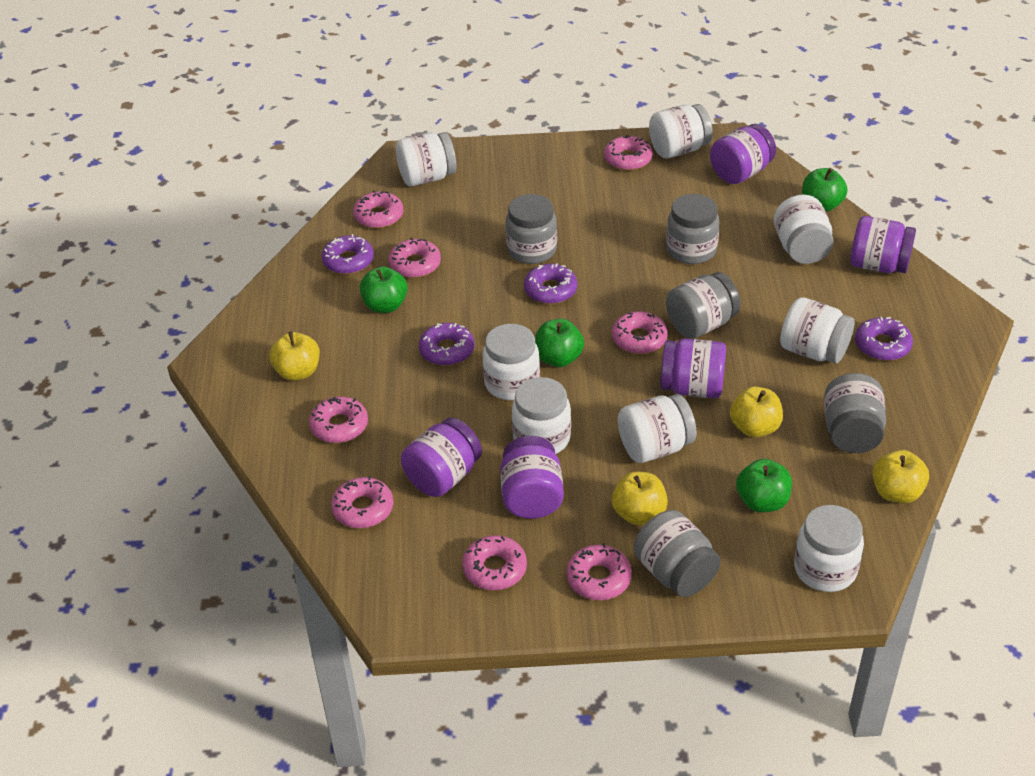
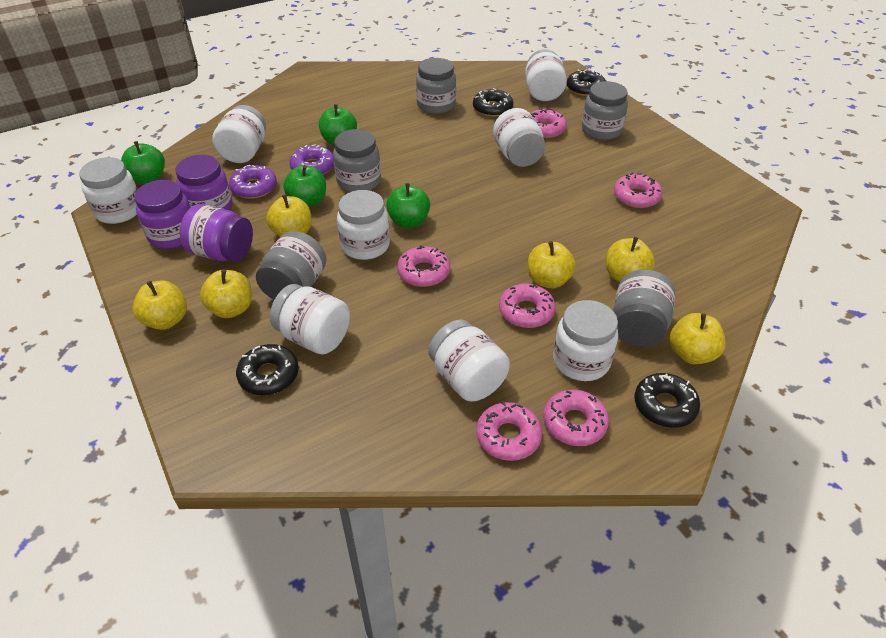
black donut: none = 0 -> [236,344,299,395] [473,88,513,117] [567,69,606,96] [635,373,700,428] = 4
pink donut: [309,397,368,443] [331,476,393,528] [353,190,404,228] [388,237,441,278] [462,535,527,590] [566,543,632,600] [604,135,653,171] [612,311,668,354] = 8 -> [397,245,450,287] [476,401,542,461] [499,283,556,328] [530,108,567,138] [543,389,609,446] [614,173,662,208] = 6
purple donut: [321,234,374,274] [419,323,474,366] [524,263,577,304] [855,317,913,361] = 4 -> [229,165,277,199] [289,145,334,175] = 2
purple jar: [401,418,482,497] [500,436,564,519] [660,338,726,398] [710,124,776,184] [850,216,916,273] = 5 -> [134,180,191,248] [175,155,232,210] [180,204,253,262] = 3
yellow apple: [269,332,320,381] [612,471,668,525] [730,386,783,438] [872,450,929,503] = 4 -> [132,280,187,330] [200,269,252,318] [266,194,312,237] [528,241,576,288] [606,237,655,282] [670,313,726,364] = 6

